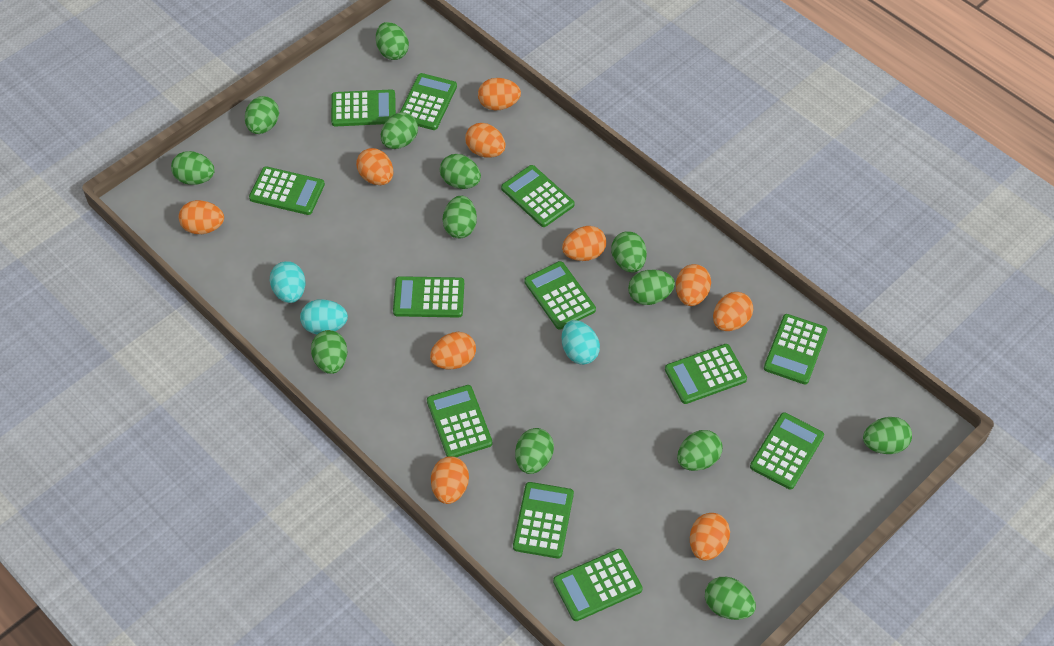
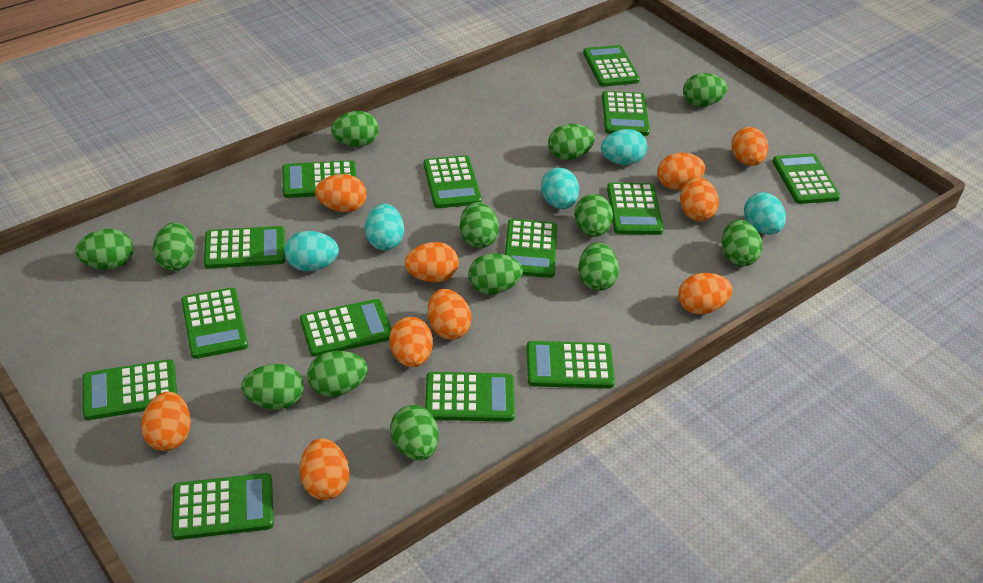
green calculator: [249,166,325,215] [331,89,396,127] [393,276,464,318] [399,73,457,130] [427,385,492,457] [501,165,574,227] [513,482,574,558] [524,261,596,330] [553,549,643,621] [665,344,747,404] [750,412,824,490] [764,314,828,384] = 12 -> [82,359,177,420] [171,473,274,540] [181,287,248,359] [204,226,285,269] [282,160,357,198] [300,299,392,357] [424,155,482,208] [425,372,515,422] [505,219,557,278] [527,341,615,388] [583,45,640,87] [602,91,650,136] [607,183,663,235] [772,153,841,204] = 14
turquoise egg: [270,261,305,303] [300,299,348,334] [562,320,600,365] = 3 -> [284,231,339,271] [365,204,404,251] [541,168,579,209] [601,129,647,165] [744,192,786,234] = 5

